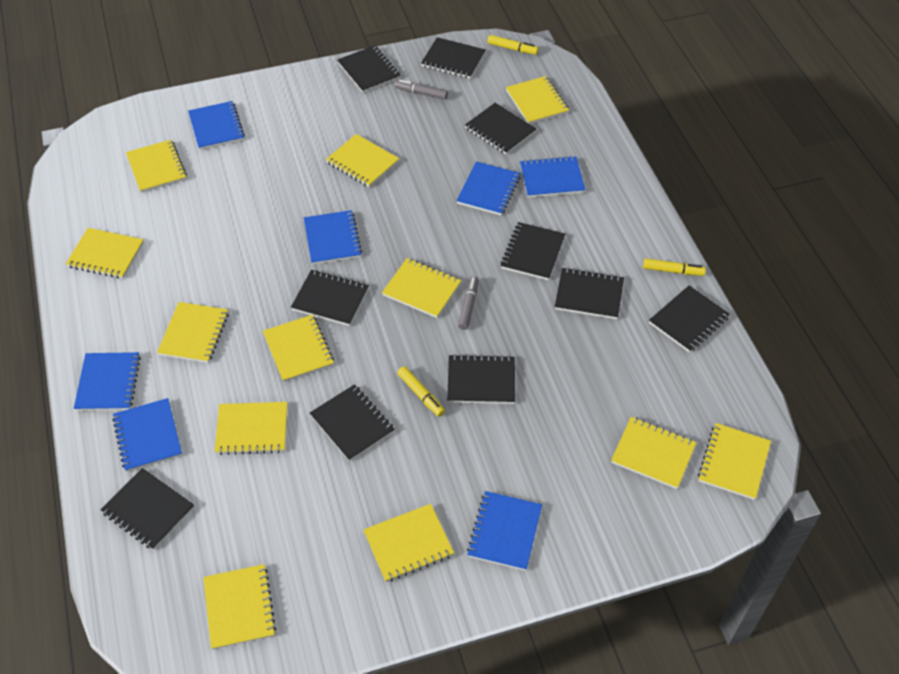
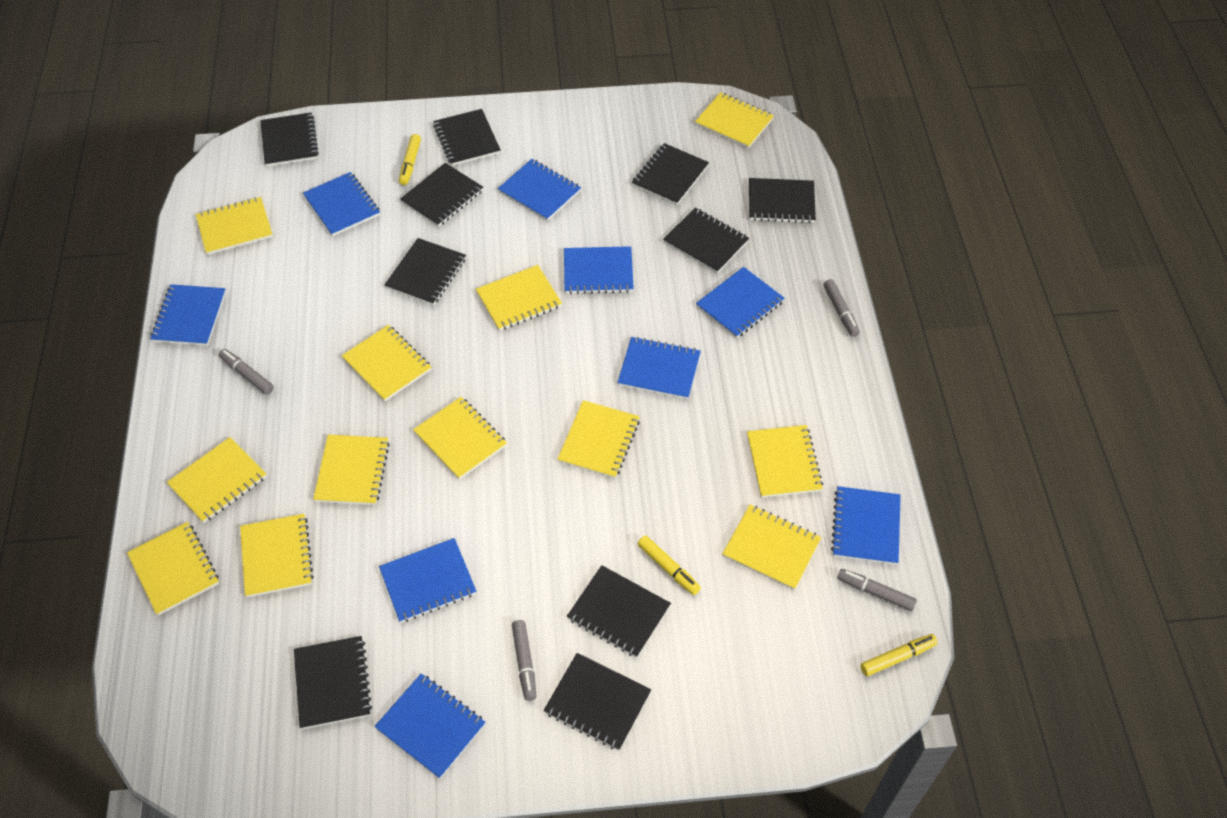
blue notebook: [74,352,141,411] [112,398,182,472] [188,101,245,150] [304,210,362,265] [456,161,520,215] [467,491,542,571] [520,156,585,198] = 7 -> [150,284,226,346] [303,172,380,236] [374,673,486,779] [379,538,477,623] [498,159,581,221] [564,246,634,294] [617,337,701,399] [696,267,785,338] [831,486,901,565] = 9
grey marker: [395,80,448,99] [458,276,479,330] = 2 -> [219,349,274,395] [512,620,536,701] [823,279,860,337] [837,569,917,611] = 4

